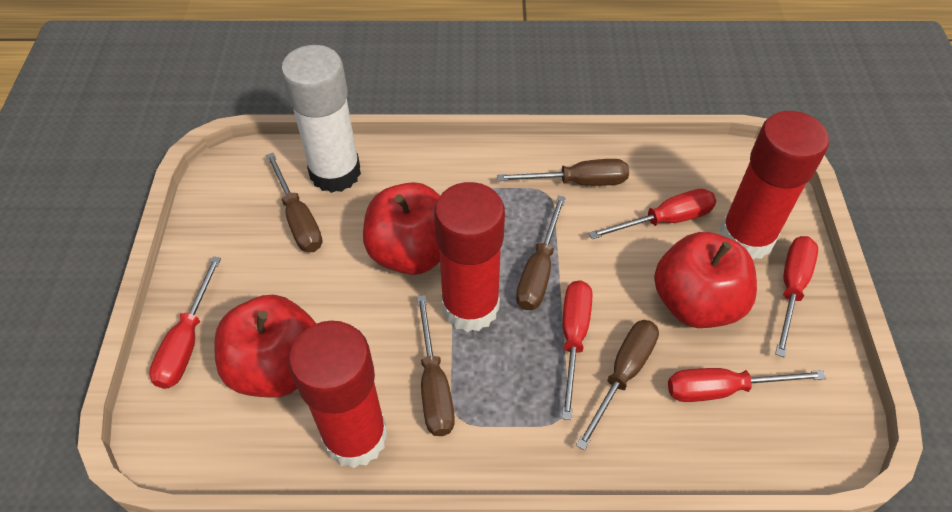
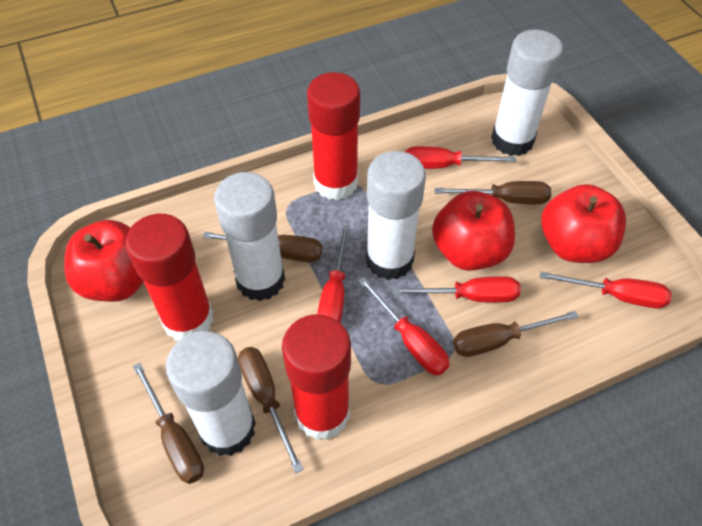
white glue stick: [281,45,361,193] = 1 -> [166,331,256,456] [214,172,285,301] [366,151,426,280] [491,30,563,156] = 4

